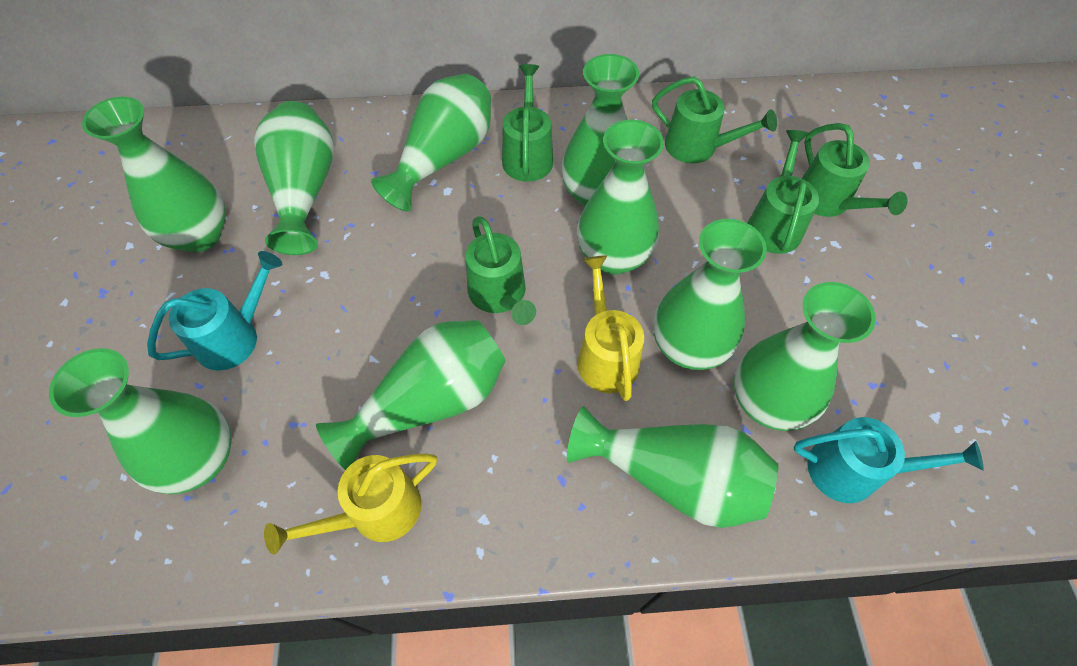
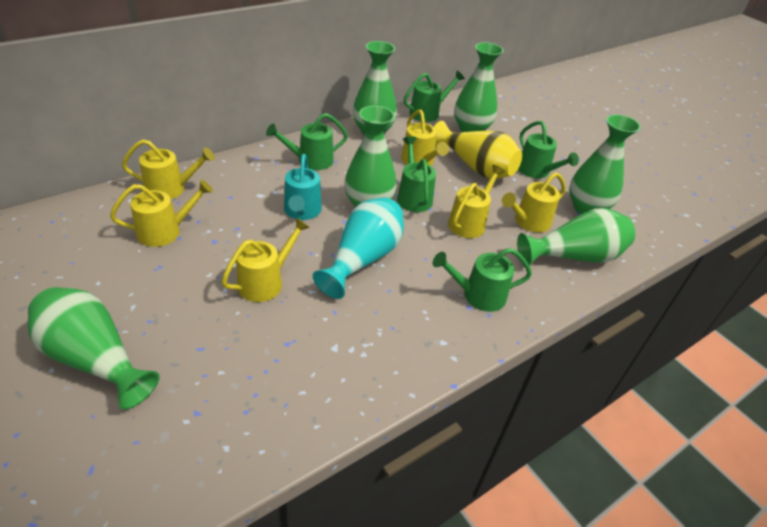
green vase: [49,348,232,495] [82,97,226,252] [254,101,334,255] [316,320,505,470] [371,74,491,212] [562,54,639,207] [567,406,778,528] [577,120,664,275] [653,219,767,370] [734,282,876,431] = 10 -> [28,287,160,410] [344,106,397,207] [353,41,397,135] [454,42,504,132] [517,208,635,266] [569,114,641,214] = 6
turquoise vase: none = 0 -> [313,197,404,299] = 1
turquoise watering can: [147,251,282,371] [794,417,984,503] = 2 -> [284,154,322,220] = 1
yellow vase: none = 0 -> [434,121,522,179] = 1
yellow watering can: [264,453,437,554] [577,255,644,401] = 2 -> [110,180,213,247] [122,139,215,199] [222,218,310,302] [401,110,449,166] [448,165,505,238] [502,172,566,233] = 6

